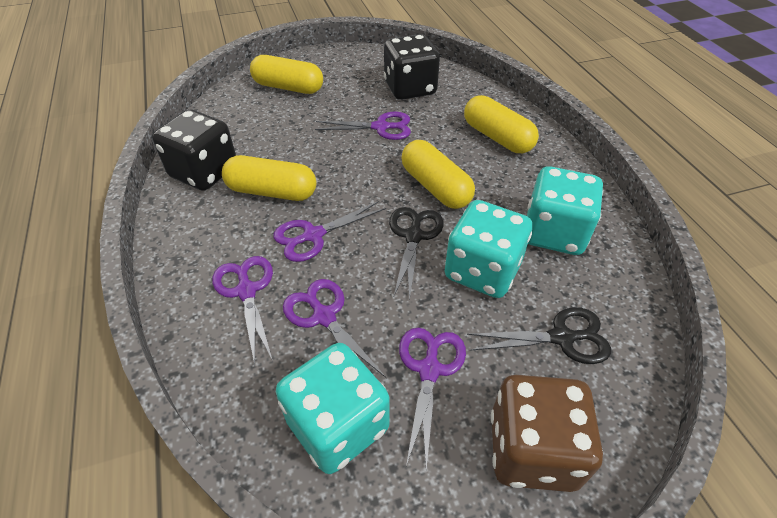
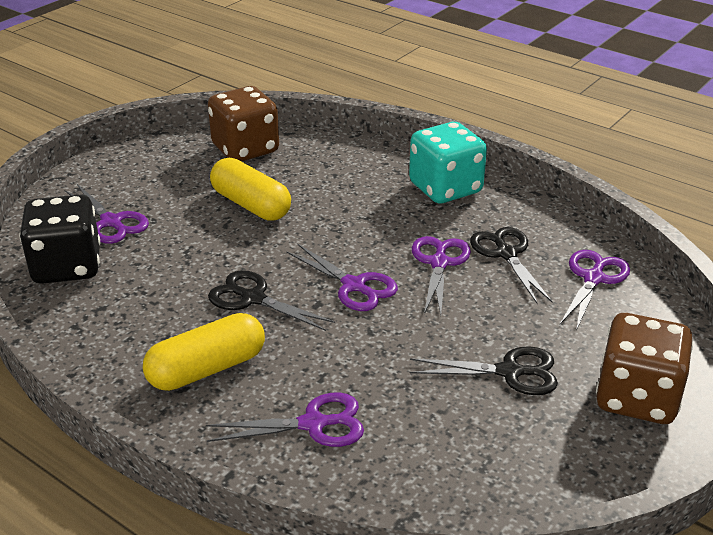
black dice: [152,109,236,191] [384,34,440,100] = 2 -> [20,195,100,284] = 1
black scissors: [389,207,444,301] [467,307,611,364] = 2 -> [208,270,335,331] [410,346,558,395] [470,227,553,304] = 3
brown dice: [491,375,603,492] = 1 -> [208,86,279,162] [596,313,693,424] = 2
turquoise dice: [276,343,390,474] [445,200,532,298] [527,166,603,255] = 3 -> [409,122,487,203] = 1
yellow capsule: [222,155,317,201] [250,55,323,94] [401,140,475,209] [464,95,539,153] = 4 -> [143,313,265,391] [210,158,291,221] = 2

